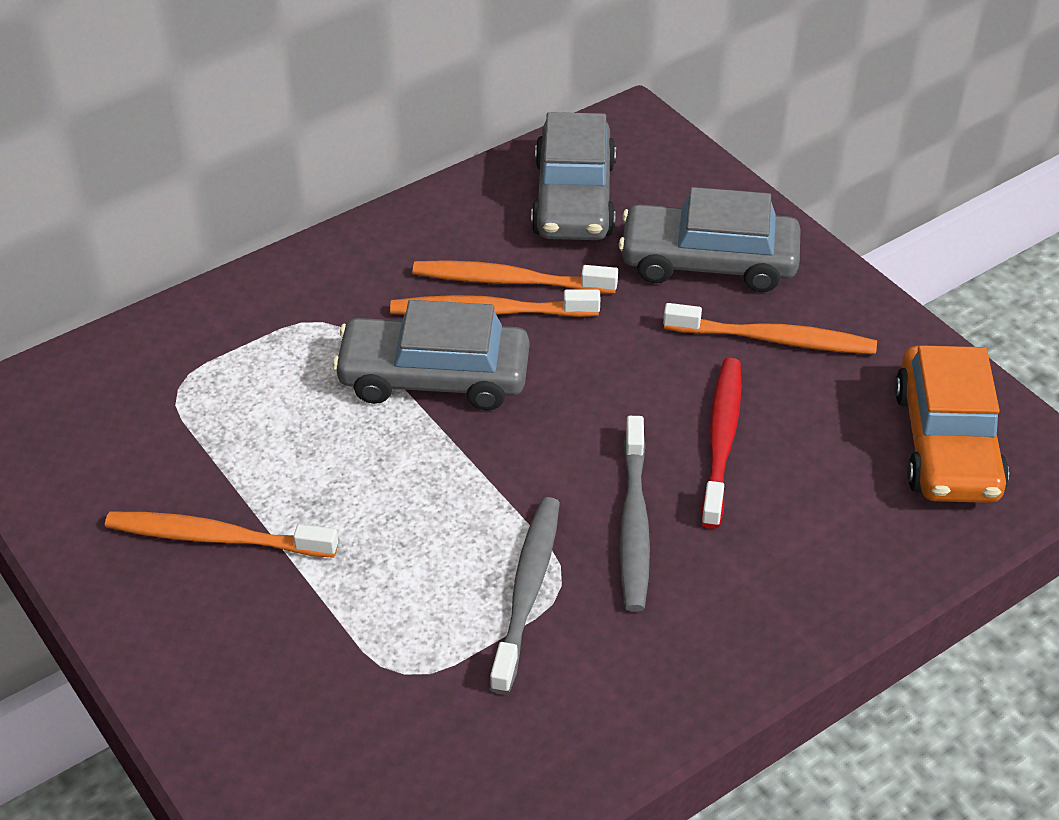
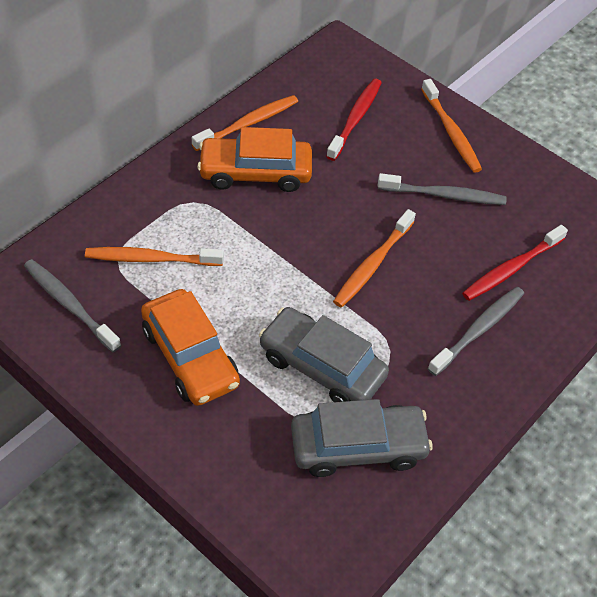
grey car: [333,300,529,410] [531,112,616,240] [619,187,801,292] = 3 -> [259,307,389,402] [291,399,433,477] = 2
grey toothbrush: [490,497,560,695] [620,416,650,612] = 2 -> [24,259,121,352] [378,173,507,205] [428,287,524,376] = 3
orange car: [894,345,1009,503] = 1 -> [141,289,240,406] [197,127,312,192] = 2
red toothbrush: [701,358,741,529] = 1 -> [326,79,382,161] [462,225,568,301] = 2

